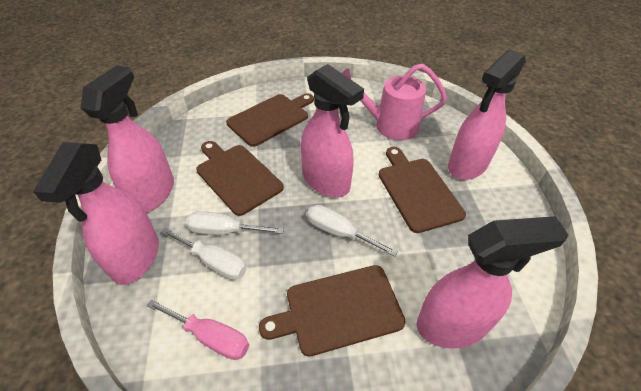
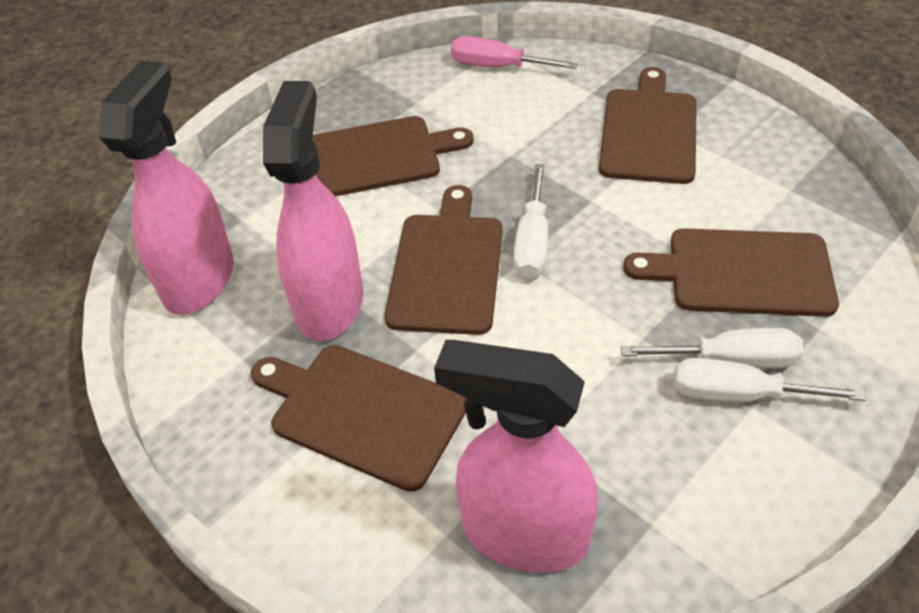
brown cutting board: [196,141,284,216] [226,93,314,147] [259,265,406,357] [379,147,466,233] = 4 -> [251,345,466,492] [312,116,474,196] [385,185,503,335] [599,67,697,184] [623,228,839,317] = 5
pink spray bottle: [33,142,159,285] [81,65,174,212] [301,64,364,197] [417,216,568,348] [448,49,526,180] = 5 -> [99,61,234,315] [263,81,363,341] [434,340,598,573] = 3
pink watering can: [342,63,447,140] = 1 -> none = 0

